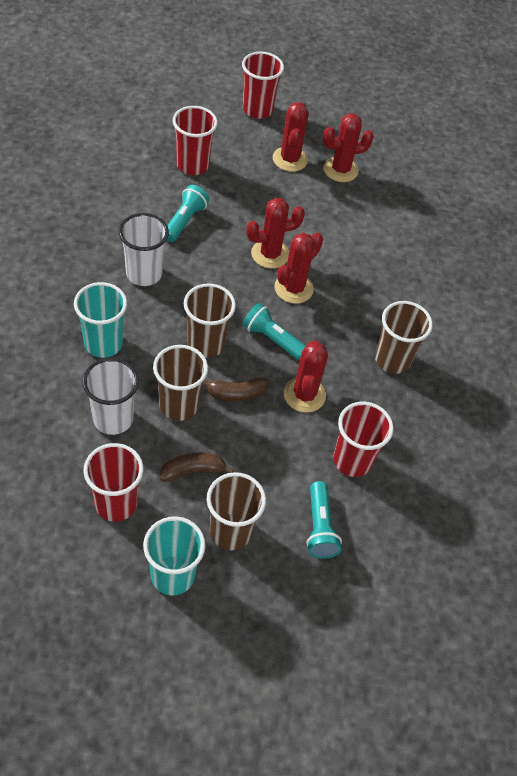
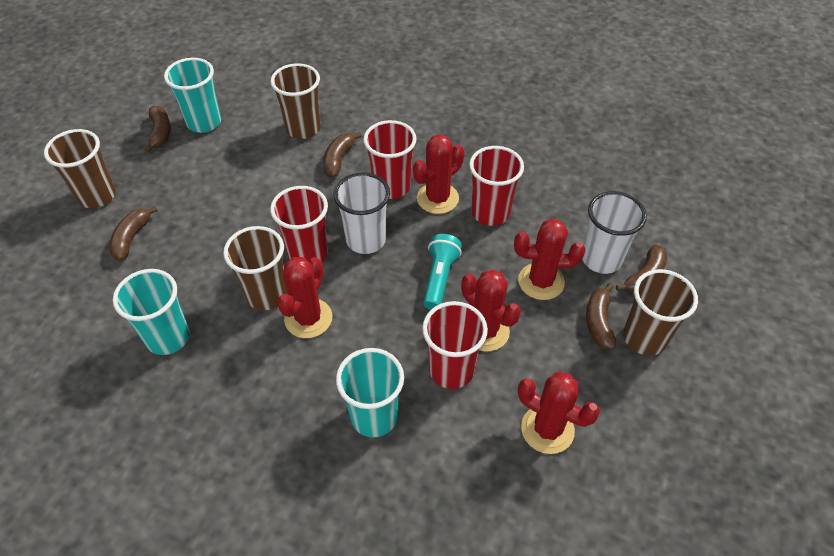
brown banana: [160,452,234,482] [202,377,269,401] = 2 -> [109,206,158,261] [144,106,171,152] [323,132,362,177] [586,283,616,350] [616,244,667,293] = 5
turquoise cup: [74,282,127,358] [143,516,206,596] = 2 -> [113,269,190,355] [164,58,221,133] [336,348,404,437] = 3
turquoise flashlight: [167,185,210,242] [243,303,306,360] [306,481,342,559] = 3 -> [423,234,462,310] = 1

